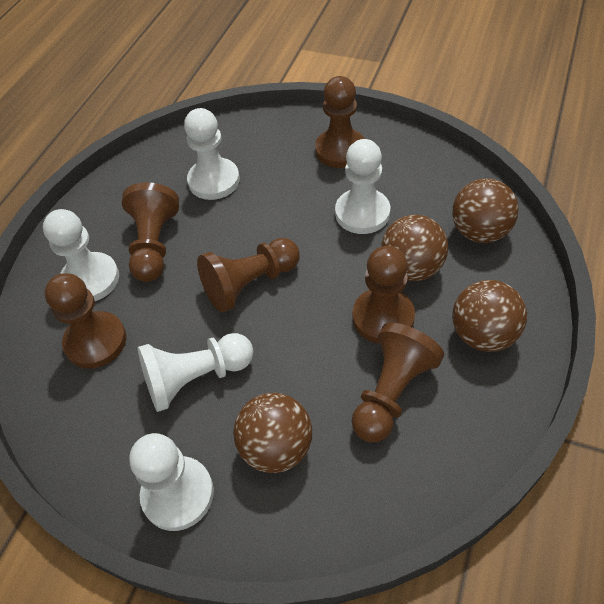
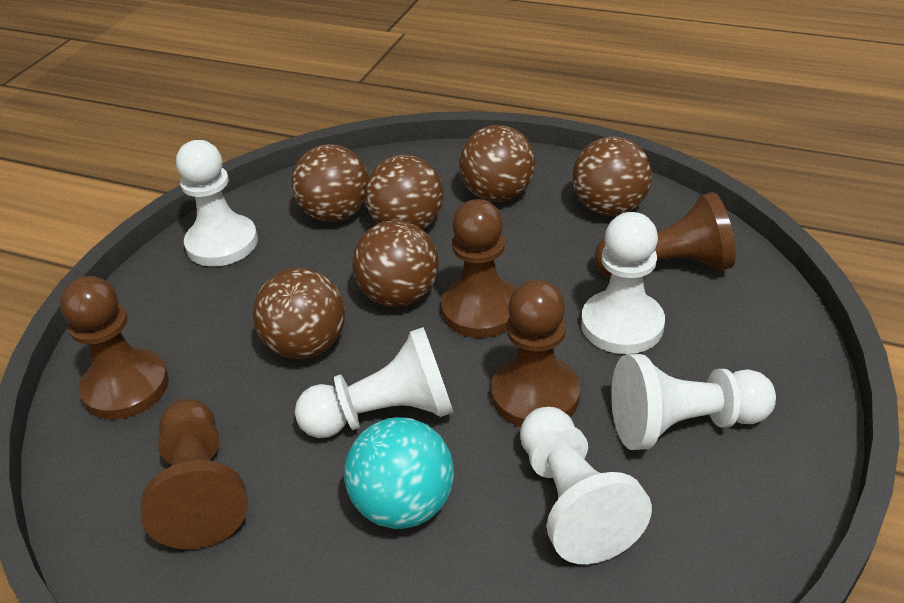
brown ball: [233,393,312,473] [381,215,448,281] [452,178,519,243] [452,280,527,352] = 4 -> [253,268,345,359] [291,144,368,222] [352,220,439,307] [365,155,443,230] [459,125,535,202] [573,136,652,216] = 6
brown pawn: [45,273,126,368] [122,182,179,282] [197,238,300,313] [315,76,365,168] [352,246,415,344] [352,323,444,443] = 6 -> [60,276,169,420] [141,399,248,549] [441,199,516,338] [491,280,580,427] [595,192,735,278] = 5
turquoise ball: none = 0 -> [344,417,454,529] = 1

